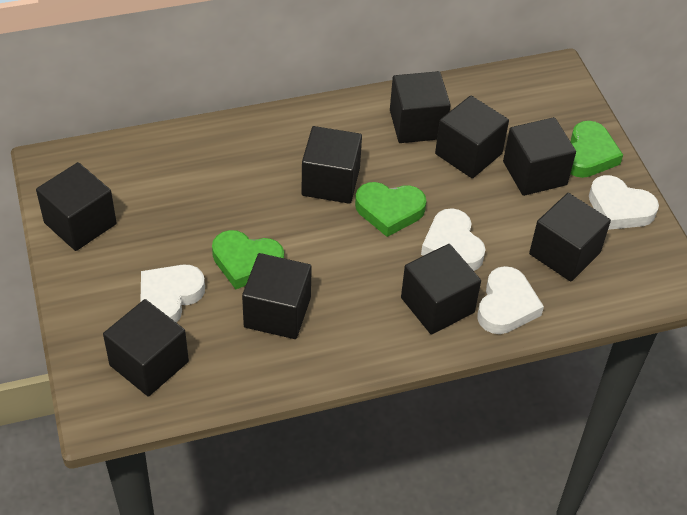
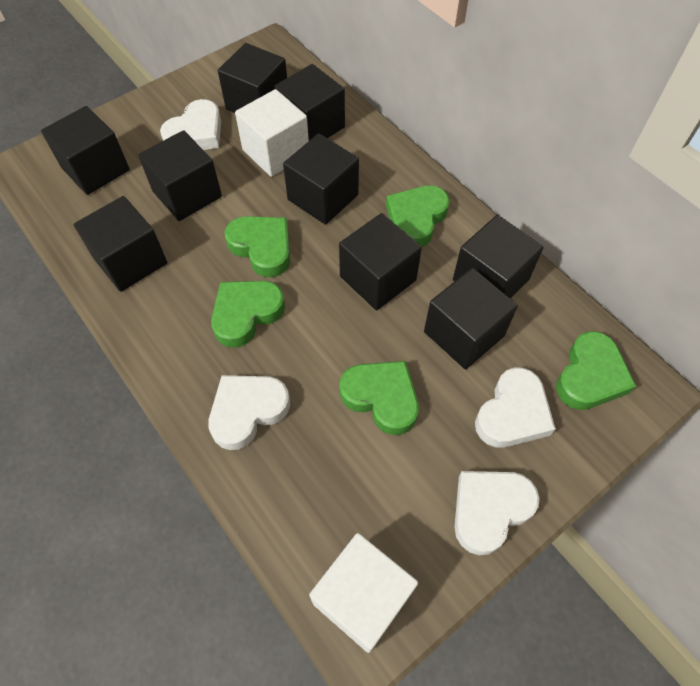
green heart: [212,230,284,289] [355,182,426,237] [570,121,623,178] = 3 -> [211,281,285,348] [225,216,290,277] [340,361,419,435] [386,185,450,247] [556,331,636,410] = 5
white cube: none = 0 -> [235,89,309,177] [309,533,418,653] = 2

